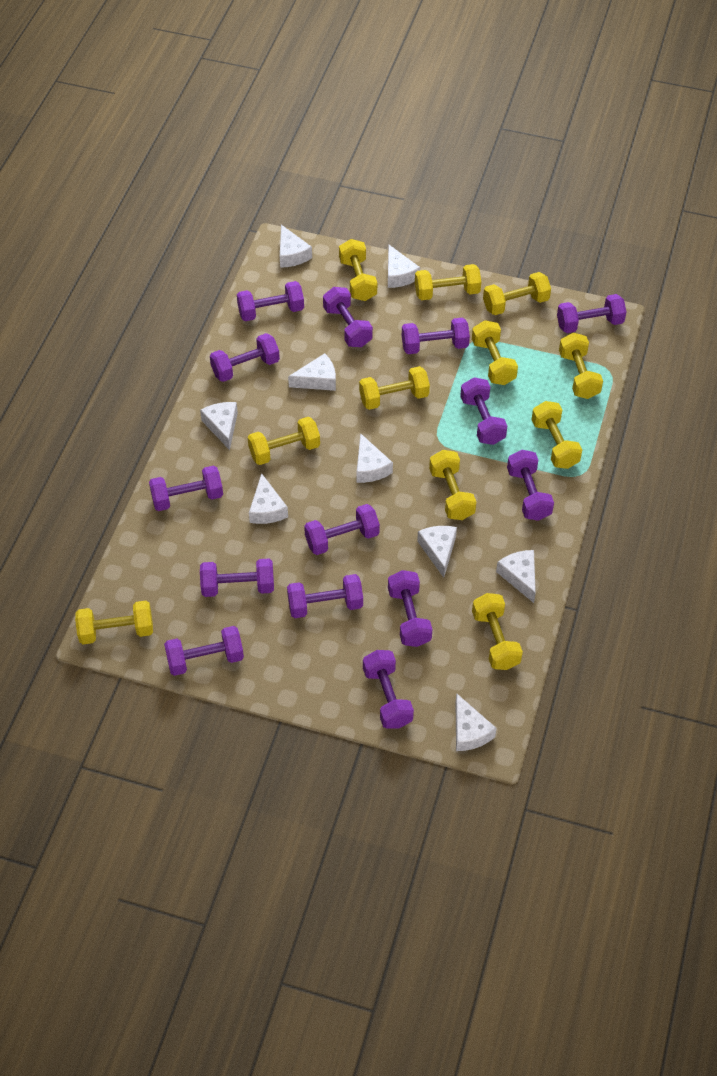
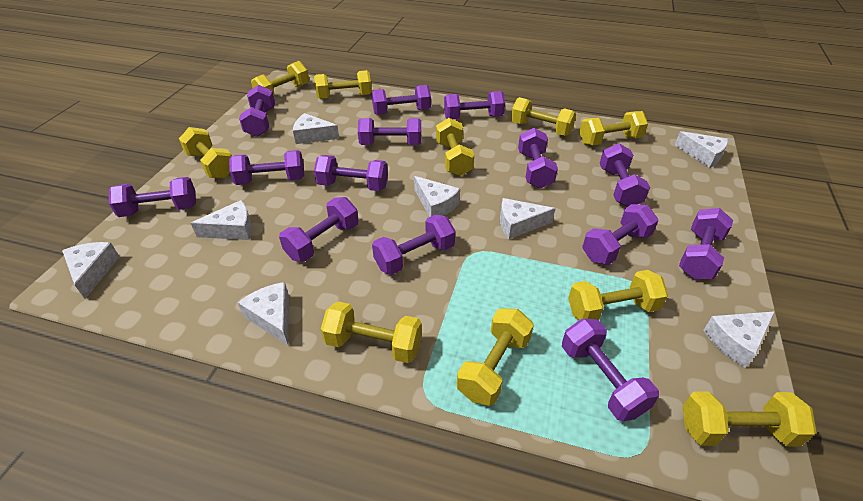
white cheese: [200,402,238,450] [249,473,288,524] [280,225,312,268] [288,353,336,391] [357,433,393,483] [388,244,420,288] [417,526,457,578] [455,693,497,751] [496,550,536,603] = 9 -> [62,242,120,299] [191,200,252,240] [238,282,289,345] [293,113,339,144] [414,176,460,217] [500,198,555,239] [675,131,728,168] [704,311,775,368] = 8
yellow dumbbell: [75,601,153,644] [248,417,320,465] [339,239,377,301] [359,366,430,410] [415,264,481,300] [429,450,476,520] [472,320,518,385] [472,593,523,670] [483,272,551,315] [531,401,582,469] [559,332,603,399] = 11 -> [179,127,232,178] [251,61,309,96] [314,70,372,99] [321,301,422,363] [436,118,474,176] [457,308,534,406] [511,97,576,136] [568,270,668,320] [579,111,648,145] [683,392,816,447] = 10

